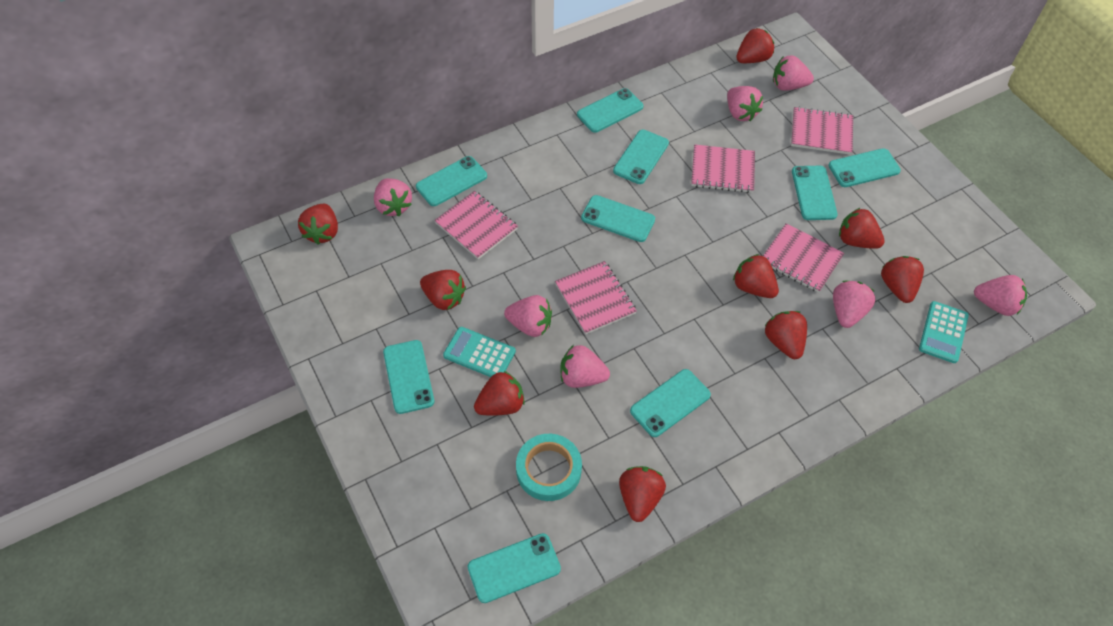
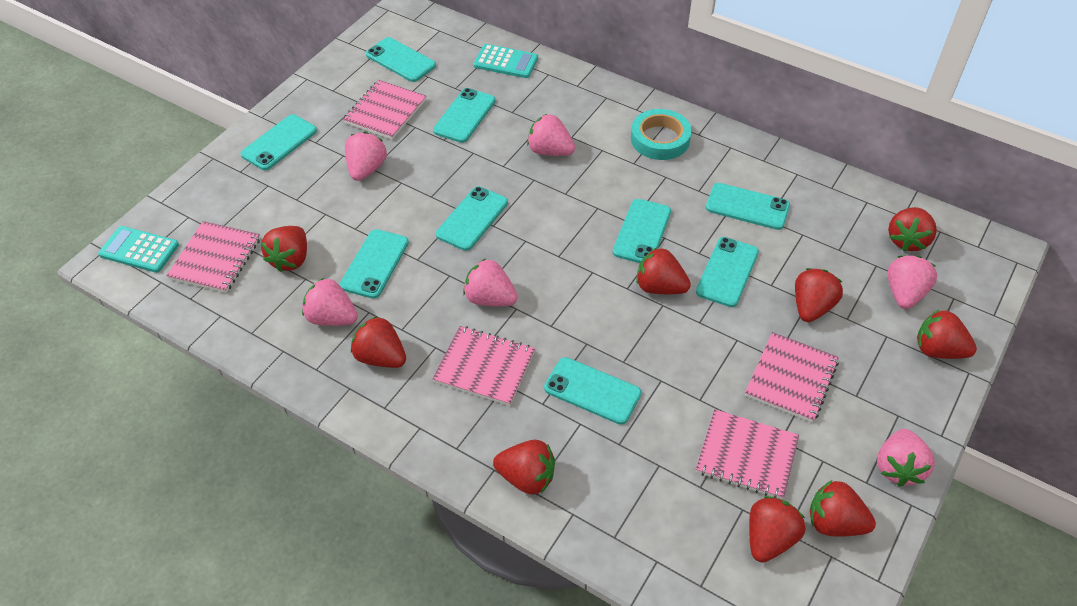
pink strawberry: [374,178,412,216] [504,295,552,337] [561,345,610,388] [727,86,763,121] [773,55,814,91] [833,281,875,328] [974,275,1027,316] = 7 -> [302,278,358,326] [345,132,387,181] [463,259,518,306] [527,114,575,156] [877,429,935,487] [888,255,937,309] = 6

